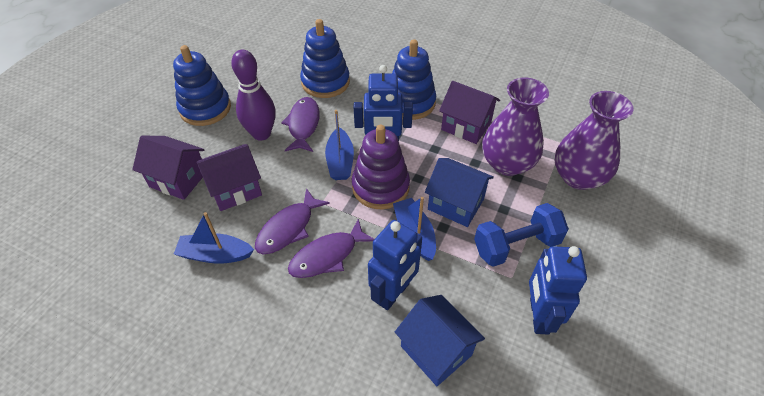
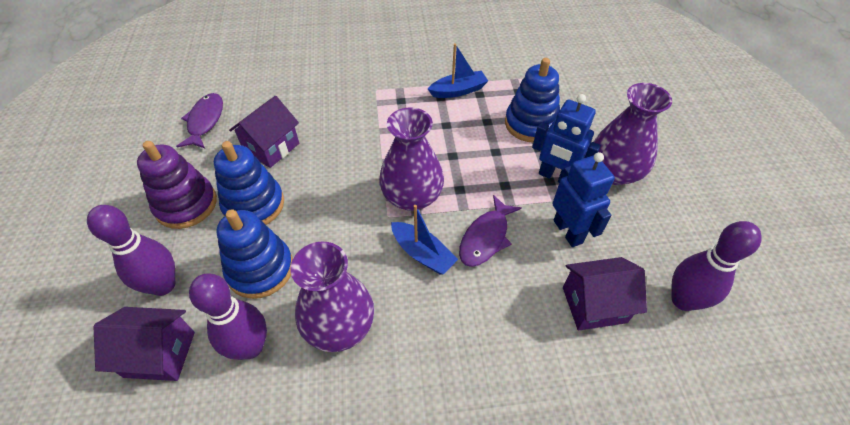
blue boat: [174,212,254,264] [325,110,354,180] [393,197,436,261] = 3 -> [391,205,458,275] [428,43,488,98] = 2
blue dumbbell: [474,203,569,267] = 1 -> none = 0
blue house: [395,295,485,386] [425,158,494,227] = 2 -> none = 0
blue robot: [354,65,413,141] [368,220,422,310] [529,246,587,335] = 3 -> [532,94,601,183] [552,152,615,247] = 2
purple bowling pin: [231,50,276,141] = 1 -> [87,205,175,296] [189,273,267,360] [671,221,762,311] = 3
purple fish: [255,188,330,254] [281,97,320,152] [288,219,374,278] = 3 -> [176,93,223,148] [459,195,522,267] = 2
purple vase: [482,78,549,176] [555,91,633,190] = 2 -> [290,242,374,352] [379,107,444,211] [594,83,672,185] = 3

